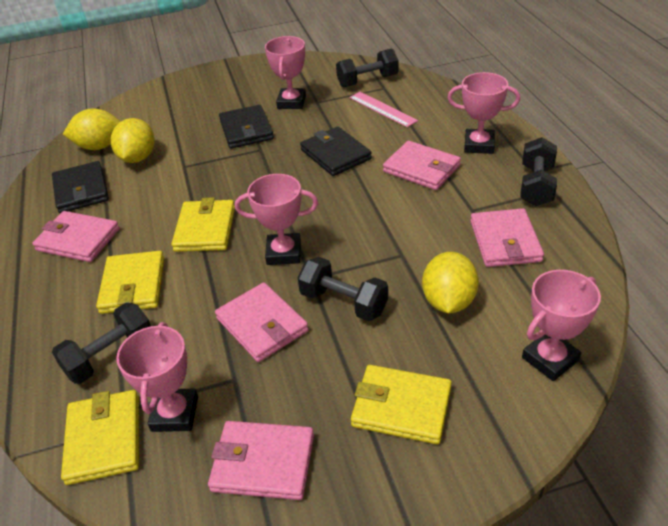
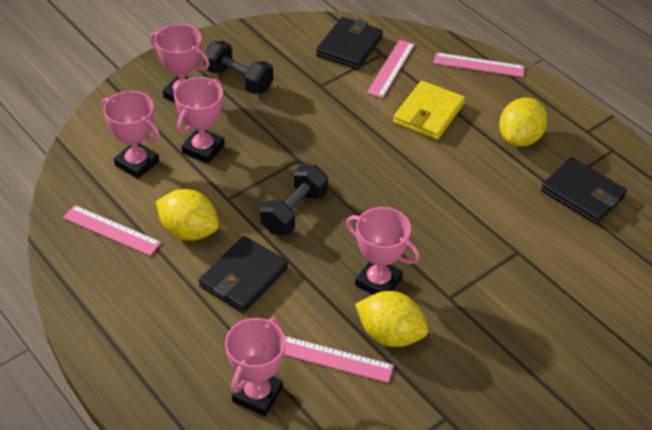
black dumbbell: [52,302,151,384] [298,257,388,321] [336,48,398,87] [520,137,557,206] = 4 -> [204,41,273,94] [260,165,328,235] = 2
pink ruler: [349,92,418,127] = 1 -> [63,205,161,256] [284,336,394,383] [367,40,415,98] [434,52,525,77] = 4
pink wallet: [33,211,120,262] [208,421,314,500] [215,282,309,362] [383,141,461,190] [470,208,544,267] = 5 -> none = 0
yellow wallet: [61,390,139,485] [96,251,164,314] [172,197,235,252] [351,365,452,444] = 4 -> [393,81,465,140] = 1

